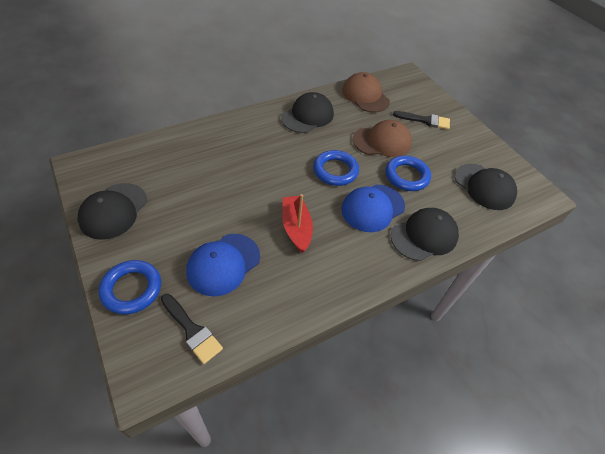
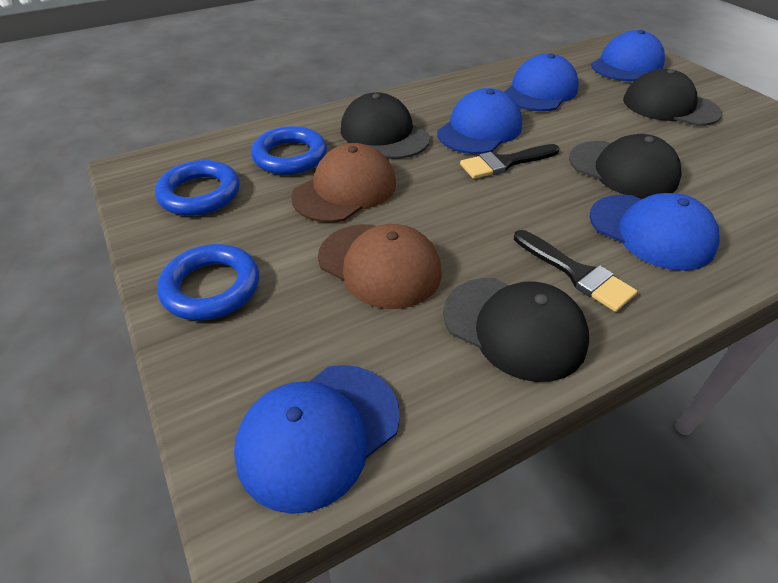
blue cap: [187,234,260,296] [342,185,405,232] = 2 -> [234,365,400,514] [437,88,522,154] [504,54,579,111] [589,193,720,271] [591,30,665,81] = 5
red boat: [282,194,313,253] = 1 -> none = 0

